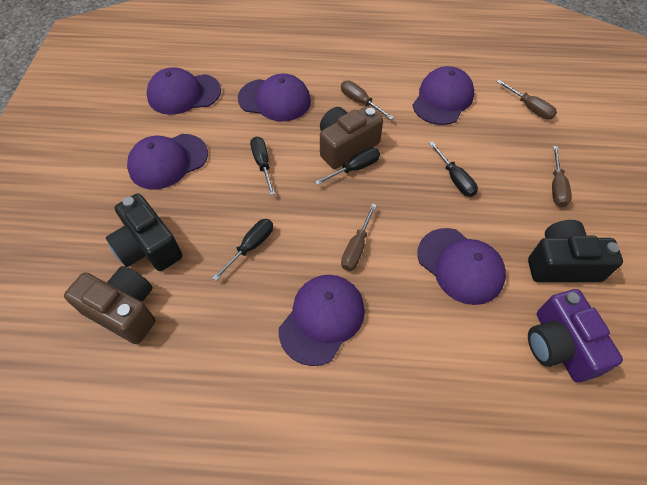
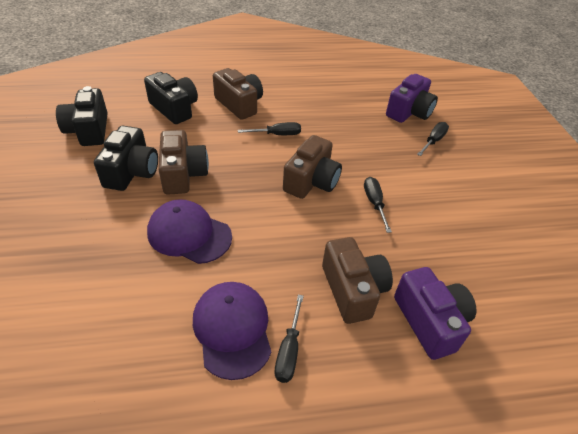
black camera: [106,193,182,271] [528,220,623,282] = 2 -> [56,86,108,146] [94,126,158,191] [144,72,198,124] = 3
brown camera: [64,266,156,344] [320,106,383,169] = 2 -> [158,130,209,195] [213,68,263,120] [283,135,342,199] [322,237,393,324] = 4
brown screwdriver: [341,81,394,120] [341,203,377,271] [497,80,557,119] [552,146,572,207] = 4 -> none = 0
purple camera: [528,289,623,382] = 1 -> [386,74,438,123] [394,267,477,360] = 2
purple cap: [127,134,208,190] [147,67,221,115] [238,74,311,122] [279,275,365,366] [412,66,474,125] [417,228,506,305] = 6 -> [147,199,232,264] [193,282,271,380] = 2

